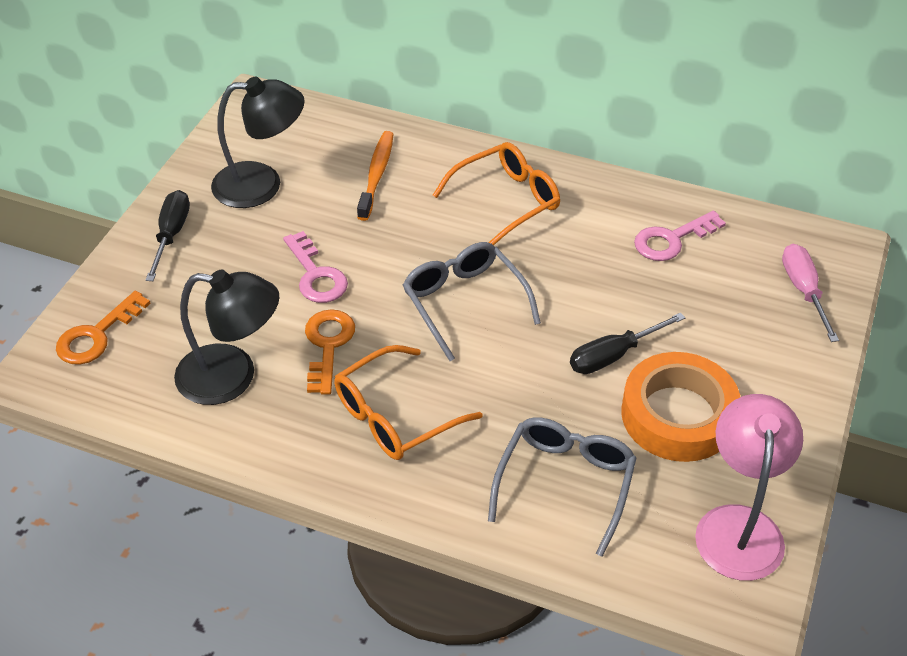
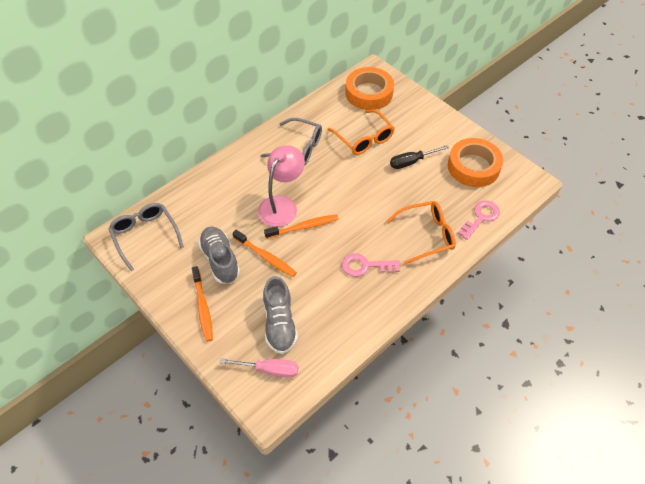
black lamp: [174,269,279,405] [211,77,305,208] = 2 -> none = 0
black screwdriver: [146,190,190,281] [570,313,685,374] = 2 -> [390,145,449,169] = 1
grey shoe: none = 0 -> [198,227,240,283] [263,276,298,354] = 2
orange key: [56,291,151,365] [305,309,355,395] = 2 -> none = 0
orange tape: [622,352,740,462] = 1 -> [345,67,394,110] [448,138,503,187] = 2
orange toothbrush: [357,131,394,221] = 1 -> [192,266,213,342] [232,230,297,277] [264,214,339,239] = 3

